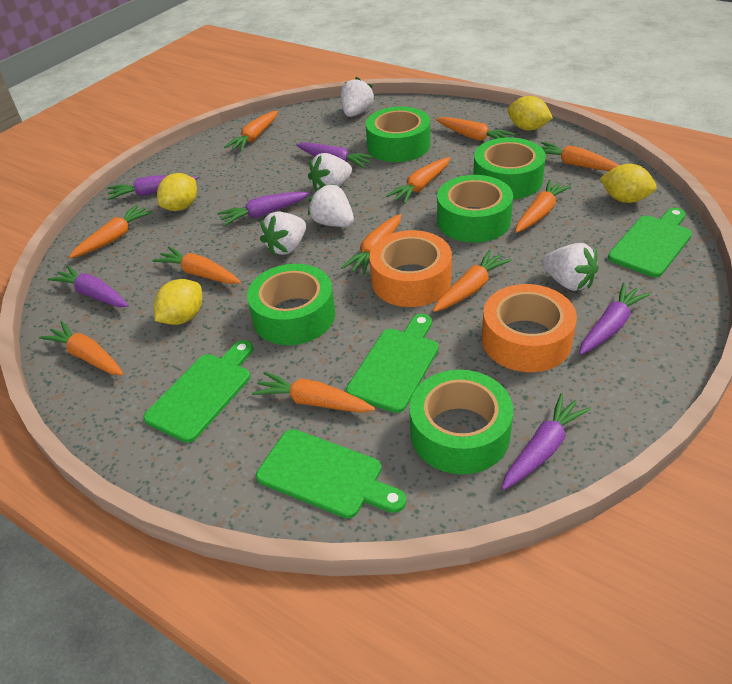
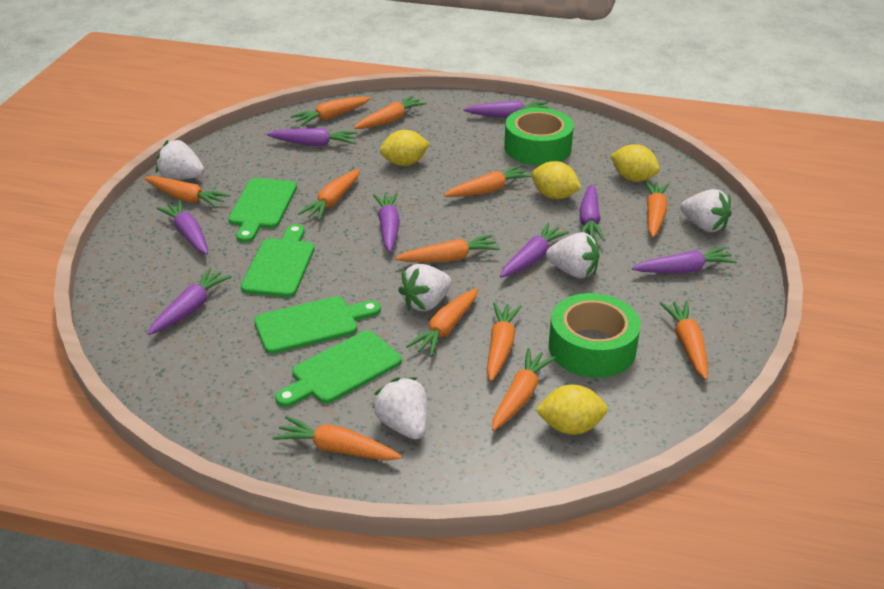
green tape: [247,264,335,345] [366,107,430,162] [409,370,513,474] [437,175,513,243] [473,138,546,199] = 5 -> [504,108,574,166] [549,293,641,378] = 2
orange carrot: [39,321,124,375] [69,205,153,258] [152,247,241,284] [224,110,278,151] [252,372,375,413] [341,214,401,275] [386,157,450,204] [433,250,512,312] [436,117,515,141] [515,179,572,233] [540,142,619,171] = 11 -> [144,176,231,208] [273,416,402,461] [291,97,371,126] [298,169,360,221] [354,96,427,129] [395,234,500,262] [406,288,478,357] [444,165,532,197] [487,302,522,381] [492,348,556,431] [644,181,669,238] [660,301,708,380] = 12
orange tape: [369,230,452,307] [482,284,577,372] = 2 -> none = 0
purple carrot: [48,265,129,307] [107,175,197,200] [217,192,310,226] [296,142,375,169] [502,393,591,490] [579,283,651,355] = 6 -> [148,268,232,335] [157,200,208,255] [267,128,357,146] [373,193,400,252] [463,100,549,118] [500,223,570,278] [579,184,605,241] [632,247,737,273] = 8

